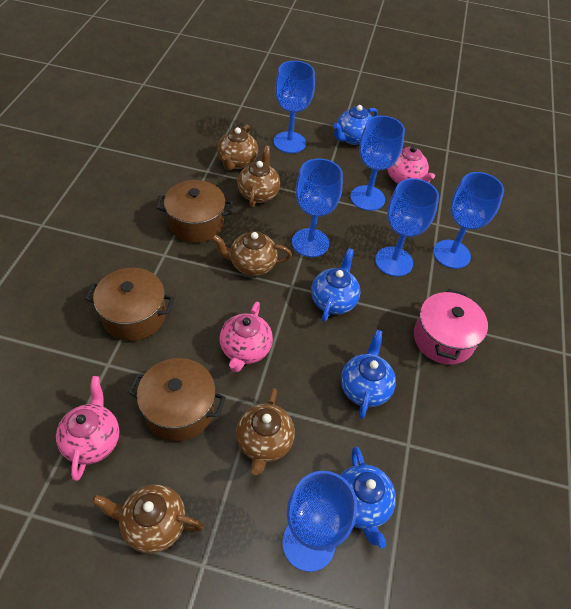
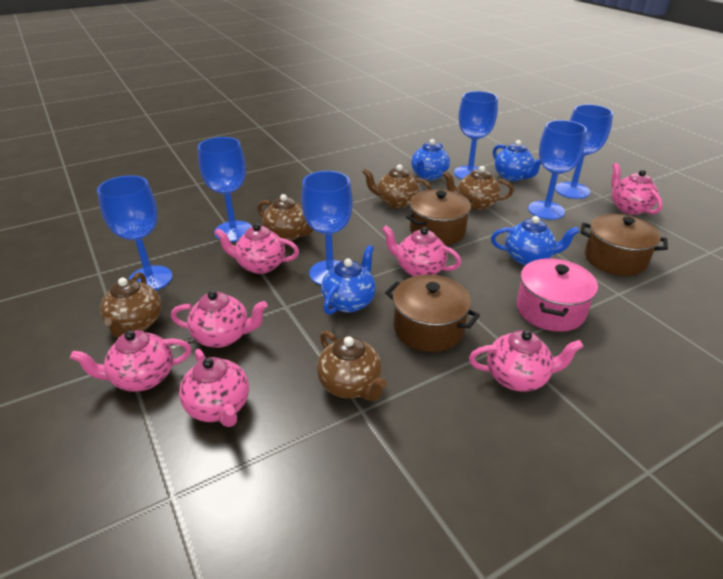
pink teapot: [56,376,119,481] [220,302,273,372] [387,146,435,184] = 3 -> [70,330,191,392] [171,291,268,348] [179,349,249,427] [214,223,299,274] [382,225,462,276] [469,330,584,392] [611,163,663,215] = 7

